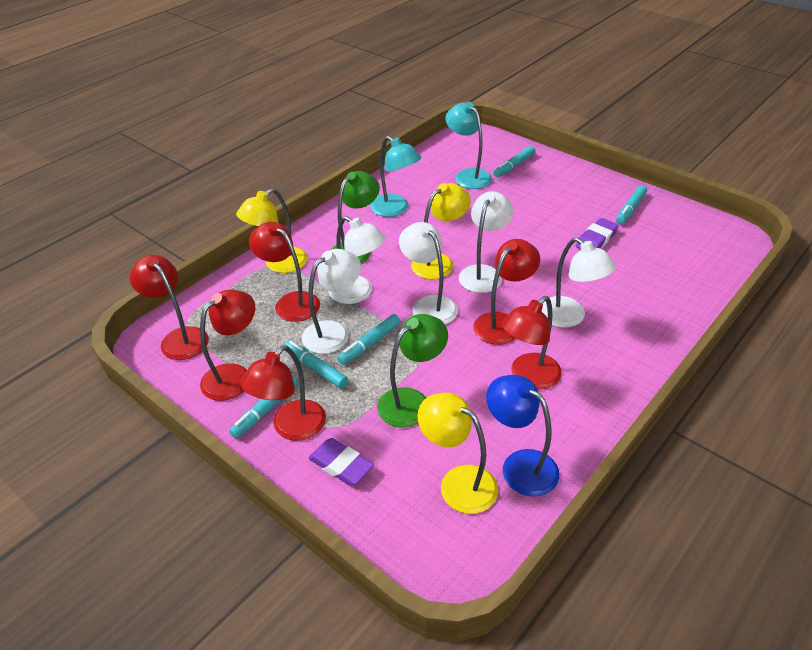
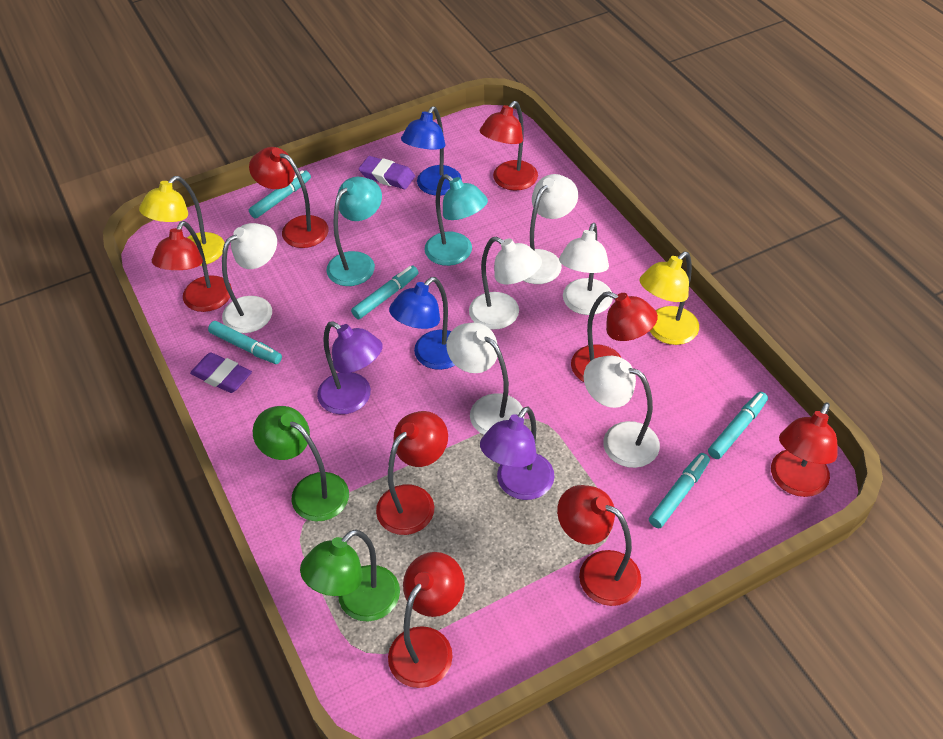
blue lamp: [486,375,560,497] = 1 -> [389,277,455,370] [401,106,462,196] = 2
purple lamp: none = 0 -> [317,321,383,414] [480,407,555,500] = 2
red lamp: [130,255,209,360] [200,289,255,401] [240,346,326,441] [249,222,320,322] [473,239,540,345] [501,296,561,390] = 6 -> [152,221,232,312] [249,147,329,248] [376,411,448,535] [388,552,465,688] [480,101,538,191] [557,485,641,606] [571,292,658,382] [771,402,838,497] = 8
white lamp: [302,249,361,354] [328,216,386,304] [399,222,458,324] [459,191,513,293] [542,237,616,328] = 5 -> [222,223,277,333] [447,323,524,435] [469,236,542,330] [523,174,578,284] [559,223,613,315] [584,356,660,468] = 6
yellow lamp: [236,188,307,273] [411,183,471,280] [417,393,498,514] = 3 -> [139,176,224,266] [640,252,699,345] = 2

